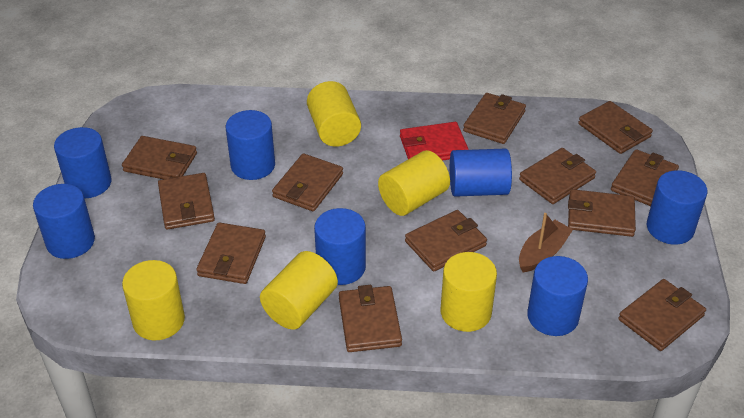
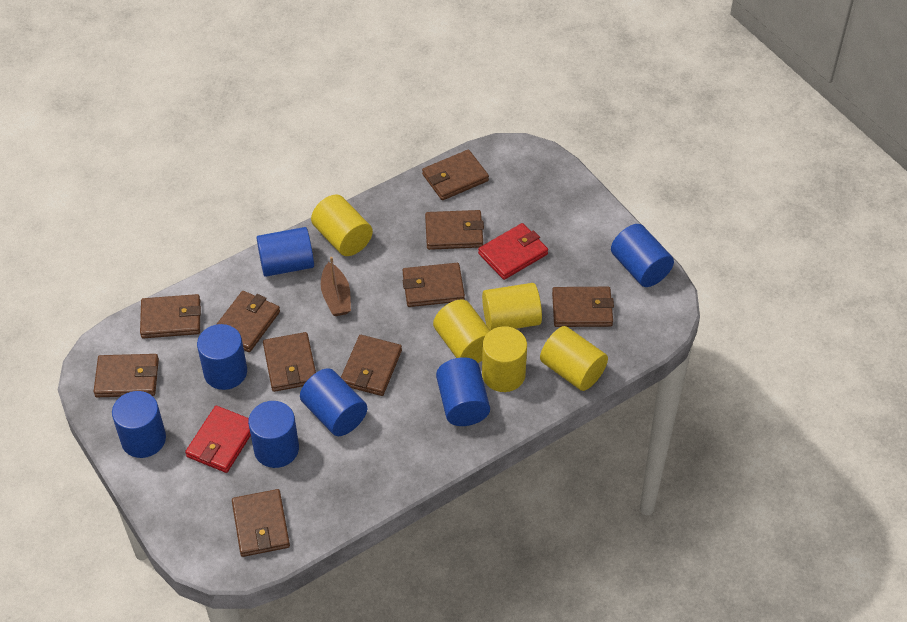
brown wallet: [122,136,197,179] [158,173,215,230] [196,223,266,284] [272,154,343,211] [339,285,402,352] [405,210,487,271] [463,93,526,144] [519,148,596,204] [568,189,636,237] [578,101,653,154] [611,149,679,206] [618,279,706,351] = 12 -> [93,354,159,397] [140,294,201,338] [216,291,280,352] [232,489,290,557] [263,332,316,392] [341,335,402,396] [402,263,465,307] [422,150,489,200] [425,210,484,250] [552,287,614,327] = 10
red wallet: [400,122,469,161] = 1 -> [185,406,251,473] [478,223,548,280] = 2

